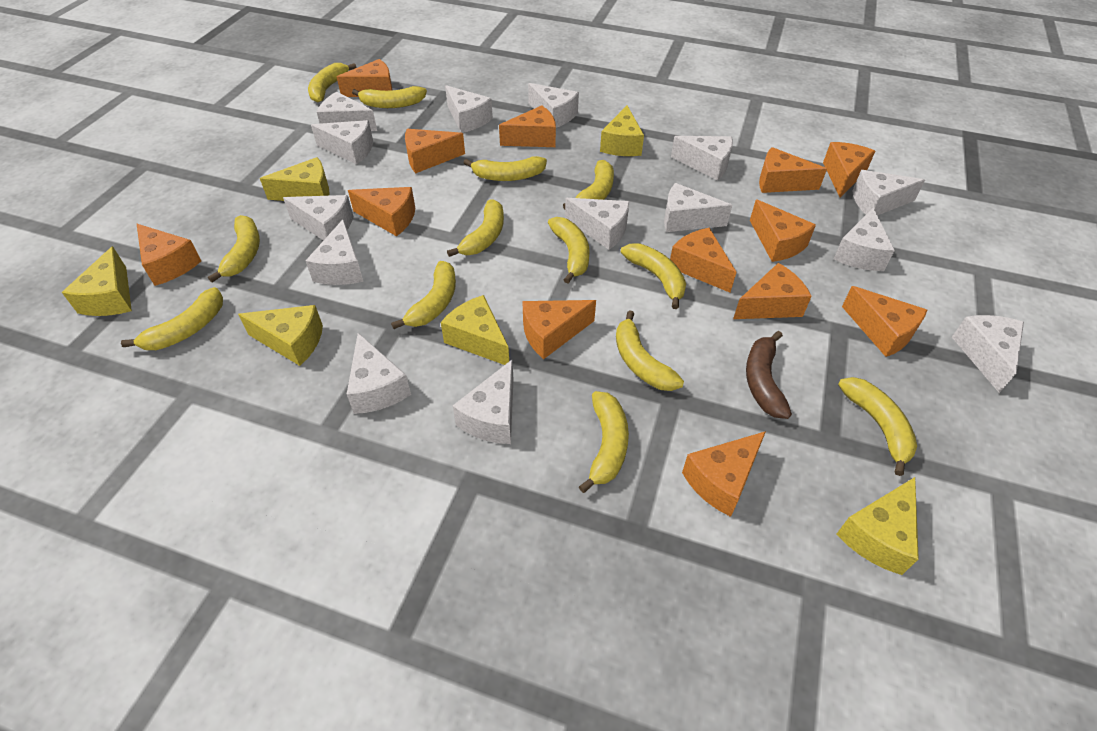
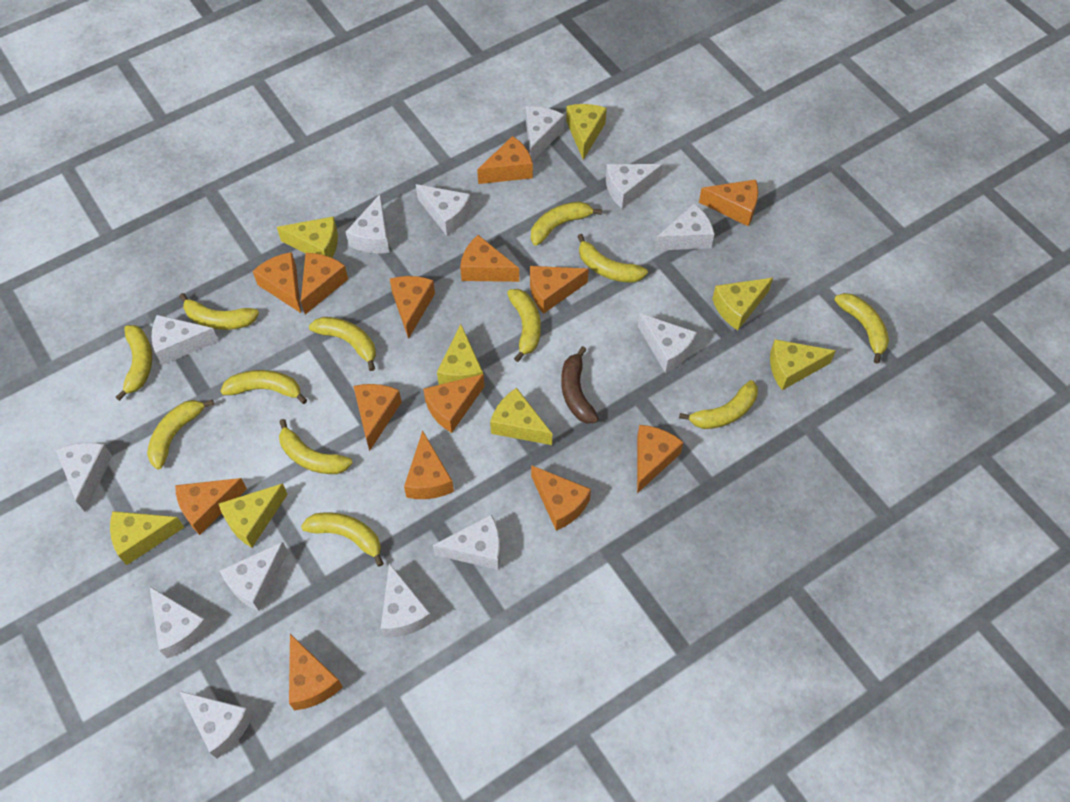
orange cheese: [137,224,201,286] [337,59,393,97] [348,187,415,236] [405,129,465,173] [499,105,556,147] [522,300,596,359] [670,228,736,293] [682,431,766,517] [733,263,812,319] [750,199,816,262] [759,147,827,193] [823,142,875,197] [842,286,927,357] = 13 -> [175,478,247,535] [253,252,301,313] [289,634,343,711] [301,253,348,315] [353,384,402,451] [390,276,435,339] [404,430,454,499] [423,374,485,433] [460,235,519,282] [477,136,533,184] [530,266,589,314] [531,465,591,531] [637,425,683,493] [699,179,758,226] = 14
white cheese: [283,195,354,241] [305,219,363,285] [311,120,373,164] [317,92,377,131] [347,333,411,414] [445,85,493,133] [453,360,513,444] [528,83,579,128] [565,198,630,250] [664,183,732,232] [671,136,733,181] [834,208,895,271] [852,170,925,216] [952,315,1024,393] = 14 -> [56,443,112,511] [149,586,211,658] [152,315,219,365] [180,691,253,759] [219,542,288,611] [346,194,390,254] [381,563,433,637] [416,184,471,236] [433,514,501,570] [526,106,564,161] [606,164,663,209] [638,313,697,373] [655,203,714,251] = 13
yellow banana: [121,287,223,350] [208,215,260,282] [308,63,356,102] [352,86,427,108] [391,261,456,329] [447,199,504,257] [464,156,547,181] [548,217,590,284] [563,160,614,210] [579,391,629,493] [616,310,684,391] [621,243,686,309] [838,377,917,476] = 13 -> [116,325,152,401] [147,399,214,469] [179,293,259,330] [220,370,307,404] [279,419,353,474] [301,512,384,567] [309,317,376,371] [507,289,541,362] [531,201,602,246] [577,234,648,283] [679,380,758,429] [834,293,889,364] = 12
yellow cheese: [62,246,132,316] [238,305,323,366] [260,157,330,201] [441,295,509,365] [600,105,644,156] [836,477,919,575] = 6 -> [110,511,185,565] [218,483,288,548] [277,216,338,258] [437,324,483,385] [490,388,552,445] [566,104,607,160] [712,278,773,330] [770,339,836,390] = 8

